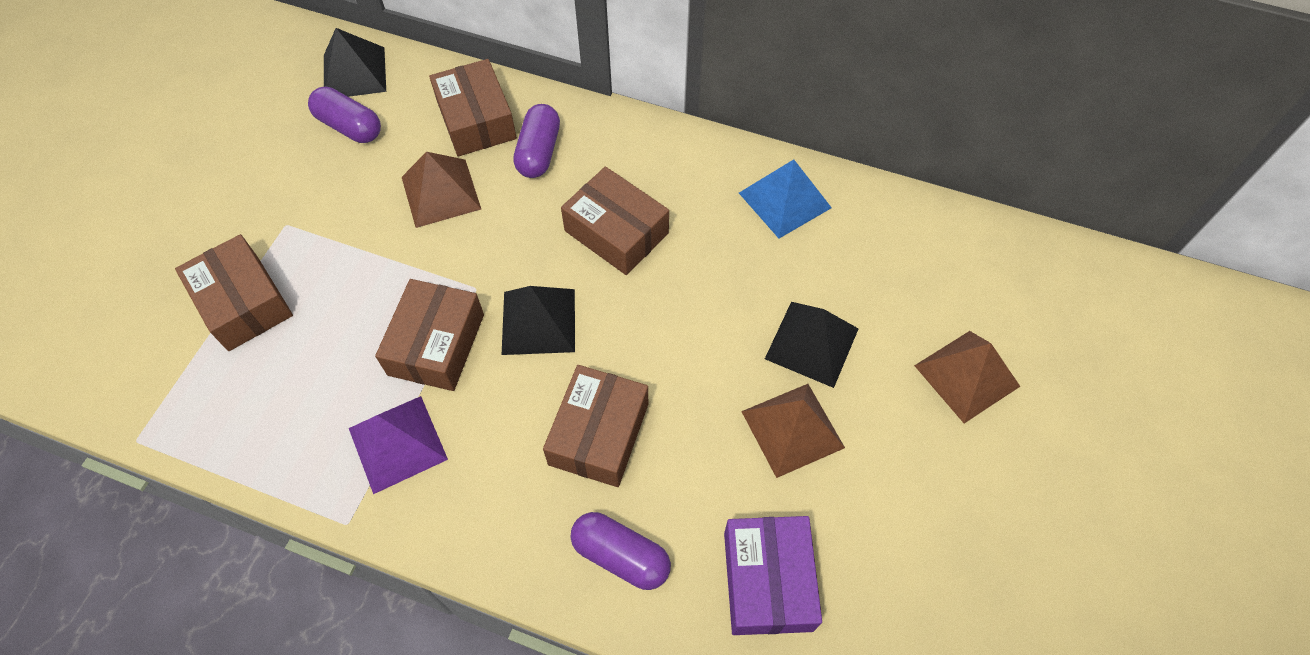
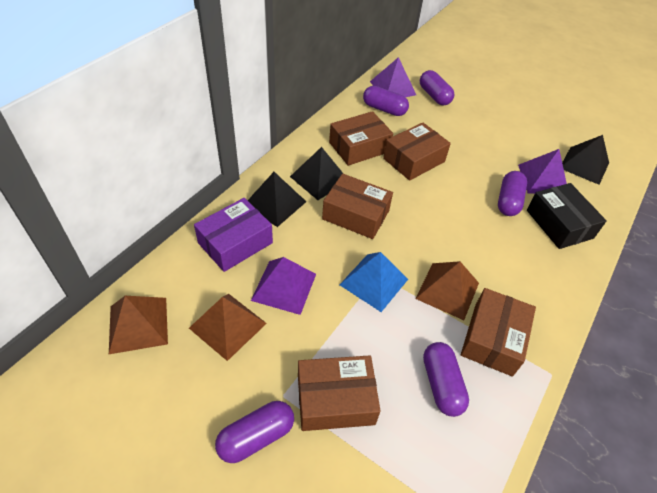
black box: none = 0 -> [527,183,607,249] = 1
purple capsule: [308,87,381,143] [513,104,560,178] [571,512,671,590] = 3 -> [215,401,294,463] [363,86,409,116] [420,70,455,105] [423,342,469,417] [498,171,527,216] = 5
purple pyramid: [349,396,448,494] = 1 -> [251,257,316,315] [370,57,416,97] [518,149,567,194] = 3

